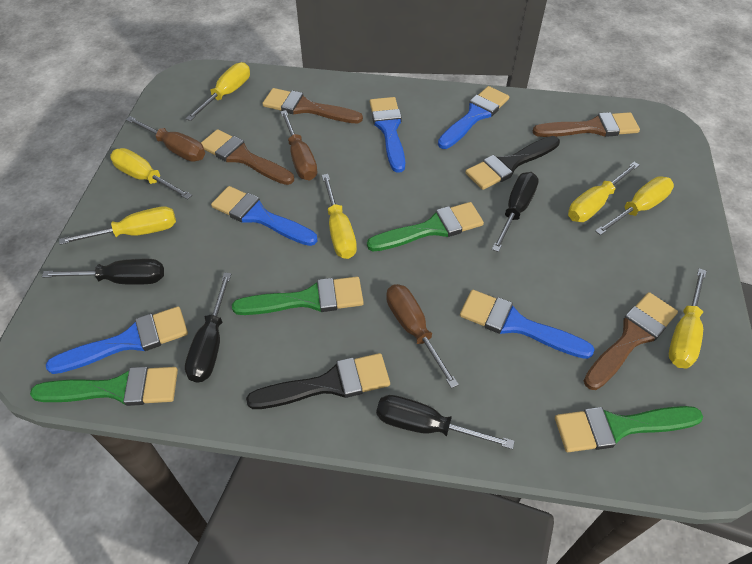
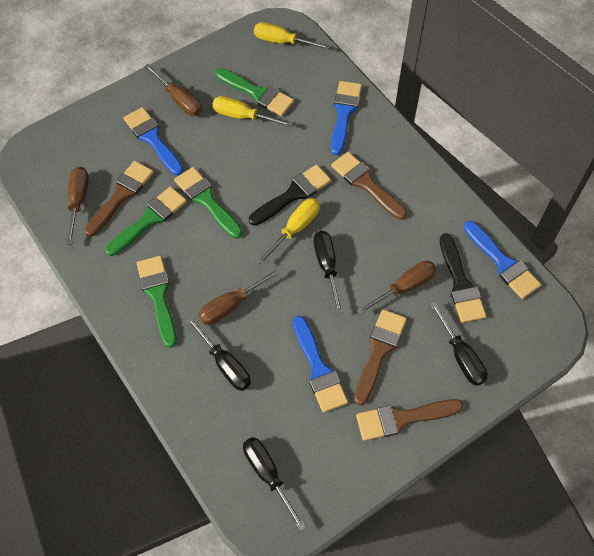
blue brush: [46,306,188,374] [211,186,318,246] [370,97,405,173] [438,86,509,149] [460,290,595,359] = 5 -> [124,107,183,176] [293,316,348,413] [331,81,362,155] [464,221,541,299] = 4
brown screwdriver: [126,116,205,162] [280,110,317,180] [386,284,459,388] = 3 -> [66,167,89,245] [144,64,202,116] [198,268,281,325] [357,261,437,315] = 4
yellow screwdriver: [59,206,176,245] [110,148,192,200] [186,62,250,121] [322,174,357,259] [568,162,639,222] [595,176,674,235] [669,268,707,368] = 7 -> [212,96,293,127] [254,22,331,50] [257,198,320,265] = 3

